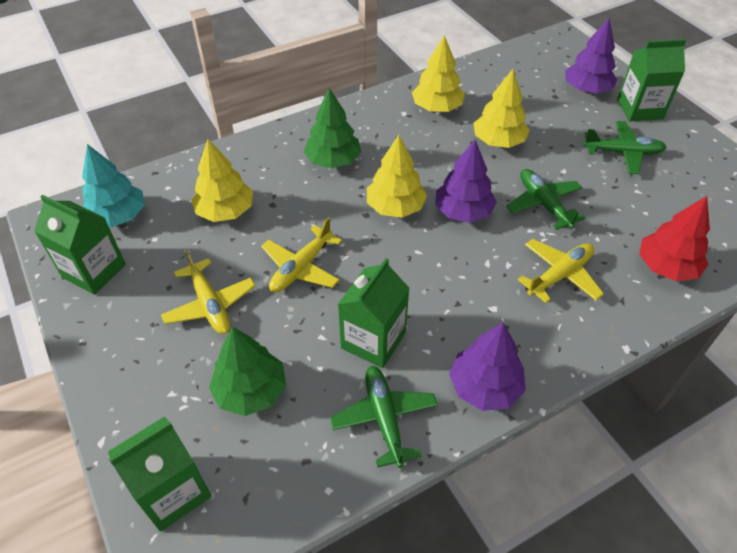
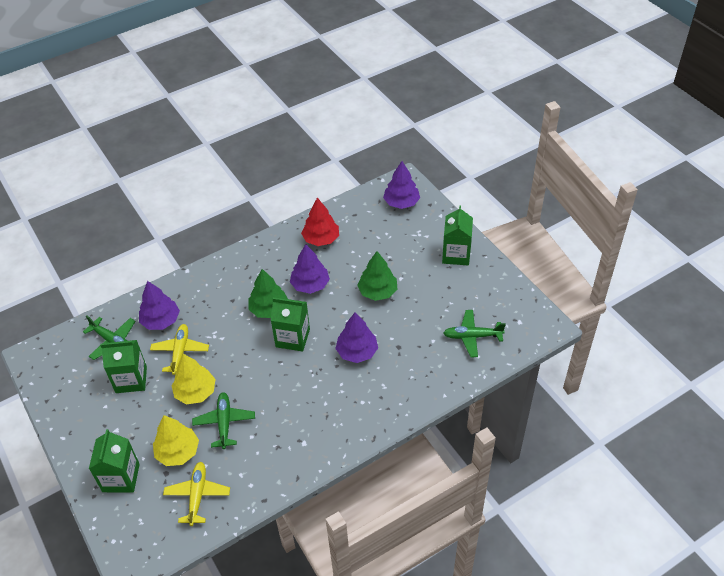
purple tree: [435,140,497,223] [449,323,526,411] [565,18,618,94] = 3 -> [139,281,180,330] [290,244,330,294] [335,313,378,363] [383,161,420,209] = 4
turquoise tree: [82,144,145,228] = 1 -> none = 0
yellow plane: [161,250,255,334] [261,217,342,292] [518,239,604,303] = 3 -> [150,324,209,375] [163,462,230,526] = 2
yellow tree: [191,139,253,222] [367,135,427,218] [412,35,465,112] [474,69,530,148] = 4 -> [153,415,199,466] [172,354,216,405] = 2

